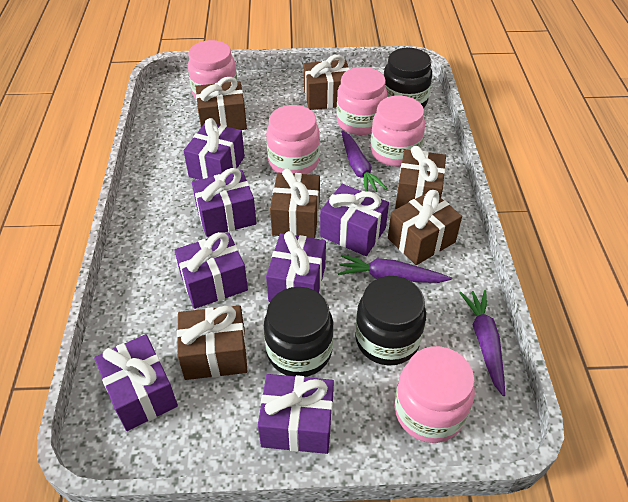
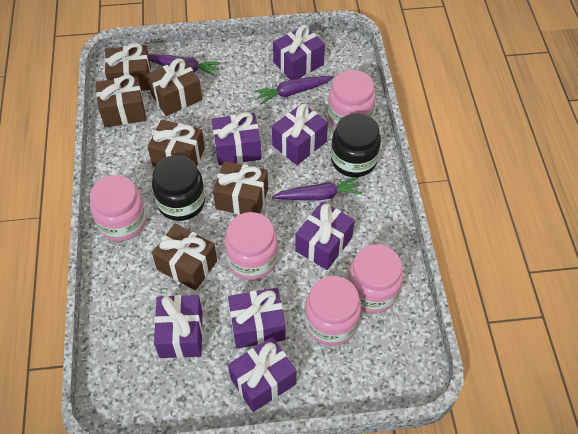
black jar: [264,287,334,377] [355,276,426,366] [384,48,432,108] = 3 -> [152,155,205,221] [331,113,381,177] = 2

